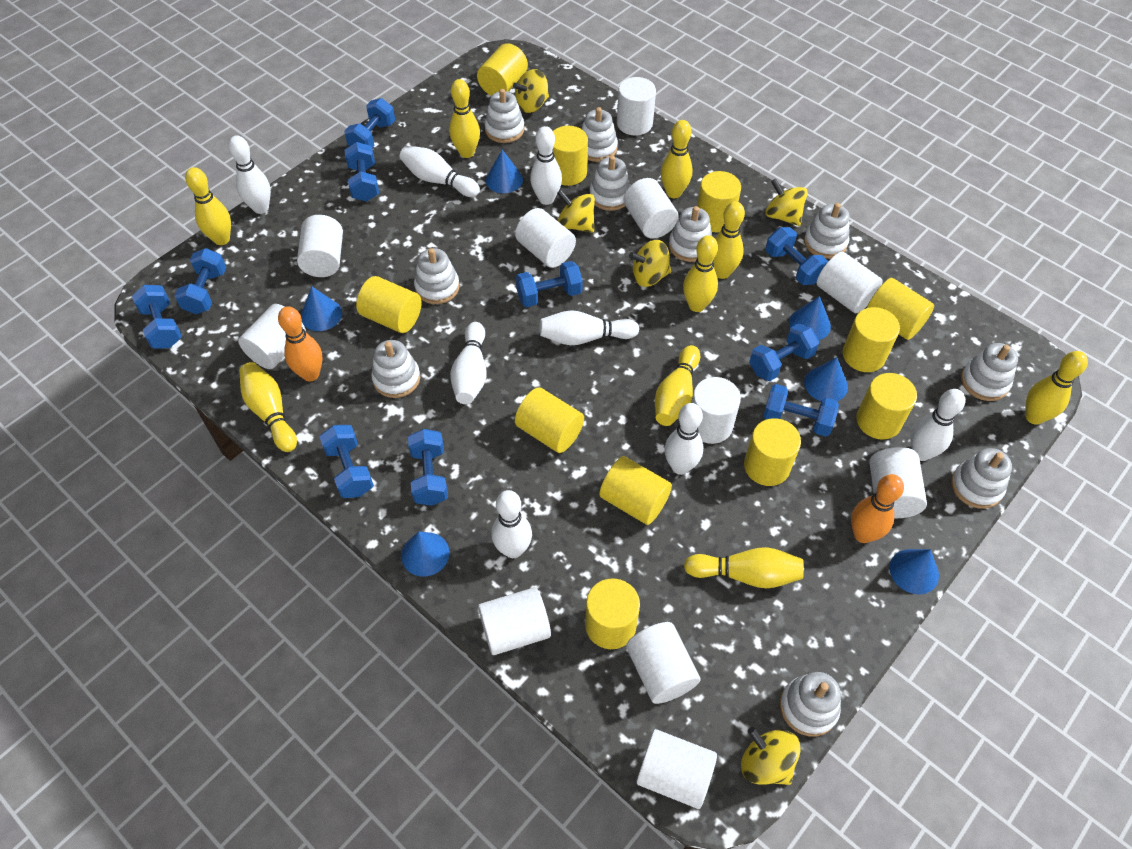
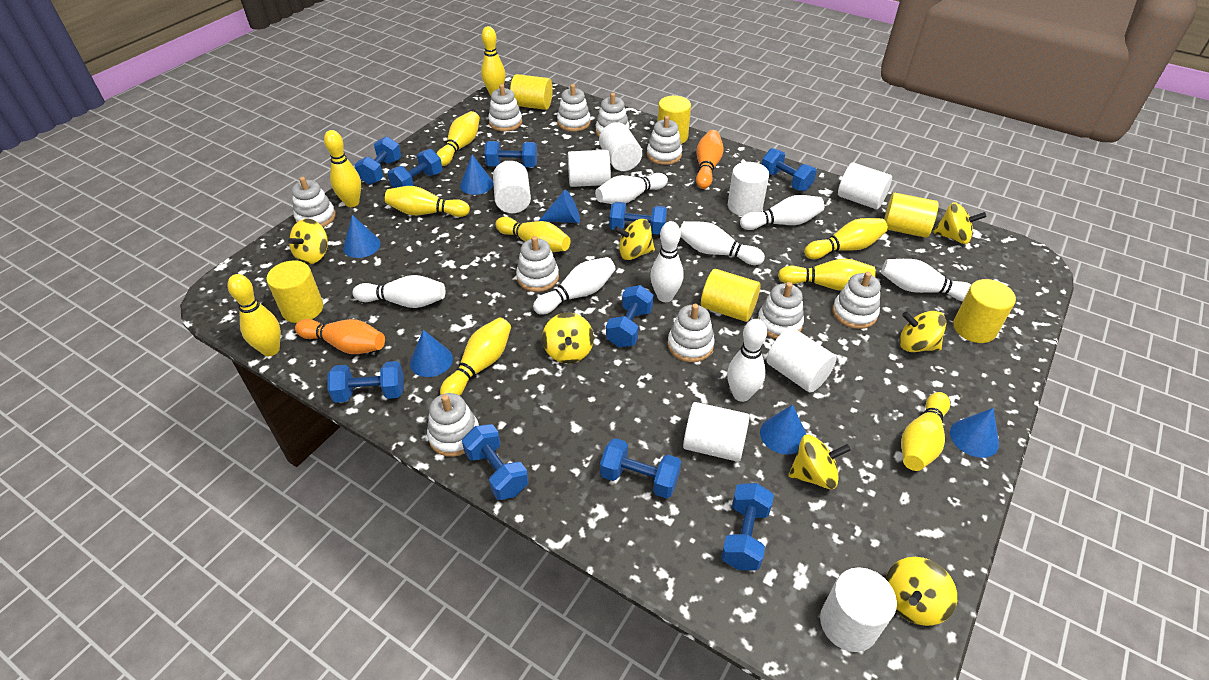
white cylinder: [238,304,306,369] [297,215,343,277] [478,587,551,655] [515,208,576,268] [617,77,656,135] [624,178,679,239] [626,622,701,704] [636,729,717,809] [692,377,741,444] [817,252,883,313] [870,447,927,518] = 11 -> [493,161,531,213] [568,150,611,187] [599,122,642,171] [683,402,750,462] [728,162,769,216] [766,328,837,393] [820,567,897,652] [838,162,892,209] = 8
yellow bowling pin: [185,167,231,245] [239,362,297,452] [449,79,480,158] [655,345,700,426] [661,120,693,198] [683,235,718,312] [684,547,804,588] [713,201,745,279] [1025,351,1088,425] = 9 -> [227,274,281,356] [324,130,361,207] [385,186,470,217] [436,111,480,166] [440,317,511,396] [481,26,505,95] [496,217,571,252] [778,258,876,291] [804,218,888,259] [901,392,950,471] = 10
yellow cylinder: [356,276,421,333] [477,43,528,96] [515,387,584,453] [553,126,588,186] [585,578,640,649] [599,456,672,525] [697,171,741,232] [744,418,801,486] [843,307,900,372] [856,373,917,440] [867,278,934,340] = 11 -> [266,260,323,323] [510,74,553,110] [657,96,691,144] [701,269,761,322] [884,193,939,238] [953,279,1016,343] = 6
yellow spinning top: [513,69,549,113] [557,190,595,232] [629,240,671,287] [741,727,801,785] [765,179,808,226] = 5 -> [288,219,328,264] [542,313,594,363] [614,219,655,260] [789,435,851,489] [886,557,957,626] [899,311,946,352] [933,202,987,244] = 7

